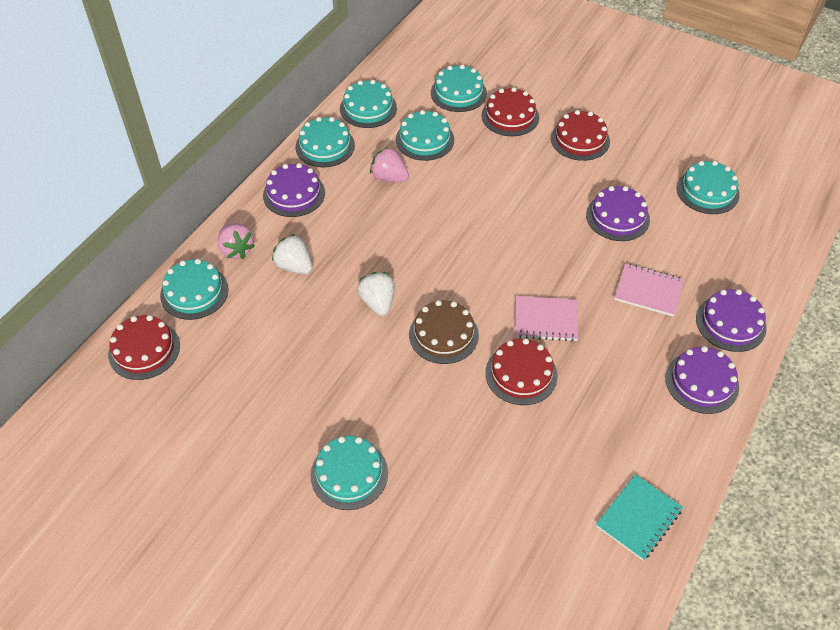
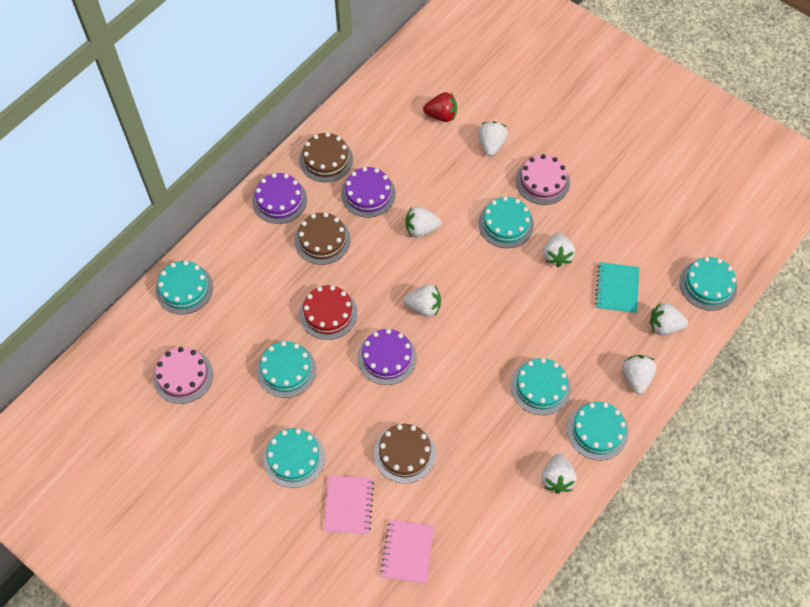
brown cake: [409,300,479,364] = 1 -> [295,212,350,265] [299,132,353,182] [374,424,436,483] = 3
pink cake: none = 0 -> [153,347,213,404] [516,154,570,205] = 2
pink strawberry: [218,223,255,259] [370,147,409,182] = 2 -> none = 0
purple cake: [263,163,325,217] [586,186,650,241] [665,346,739,414] [696,289,767,352] = 4 -> [252,173,307,224] [341,167,396,218] [358,329,417,385] = 3
red cake: [108,315,180,380] [482,87,539,136] [485,338,558,405] [551,110,610,161] = 4 -> [299,285,357,340] = 1
red strawberry: none = 0 -> [423,92,457,122] = 1
white strawberry: [272,234,313,274] [357,272,395,316] = 2 -> [404,285,441,317] [406,206,441,238] [478,121,508,156] [542,453,577,494] [544,233,575,267] [622,355,656,394] [650,303,688,335] = 7

